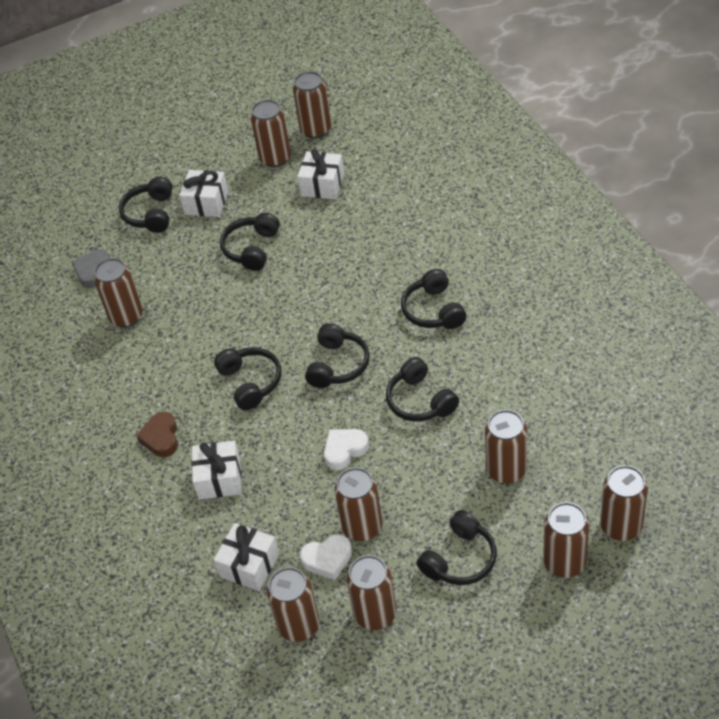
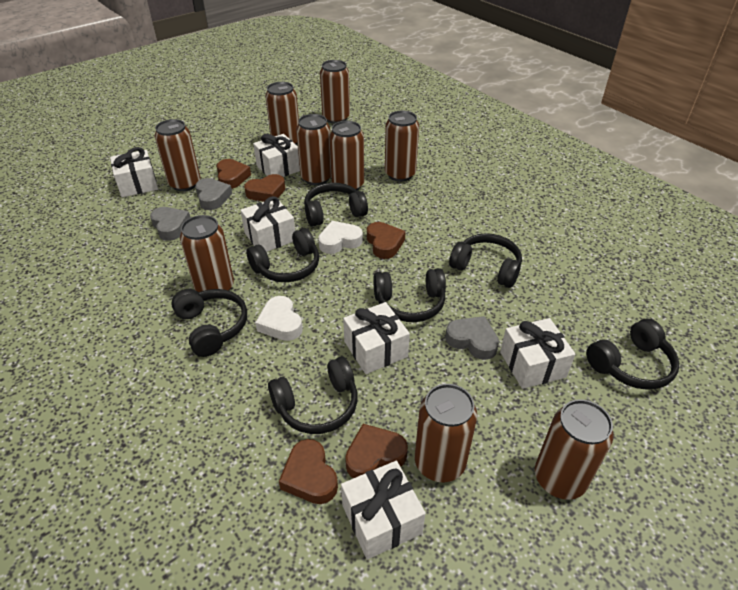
brown heart: [136,412,178,457] = 1 -> [216,159,251,189] [244,174,285,202] [279,439,338,504] [345,424,408,478] [367,222,406,259] = 5
grey heart: [72,249,109,288] = 1 -> [150,207,190,241] [195,178,232,210] [445,316,499,360] = 3
white gift: [179,170,229,217] [192,441,242,500] [214,523,279,591] [297,149,344,199] = 4 -> [110,147,158,197] [240,196,295,252] [253,134,300,177] [341,461,426,560] [343,302,410,374] [500,318,575,389] = 6

